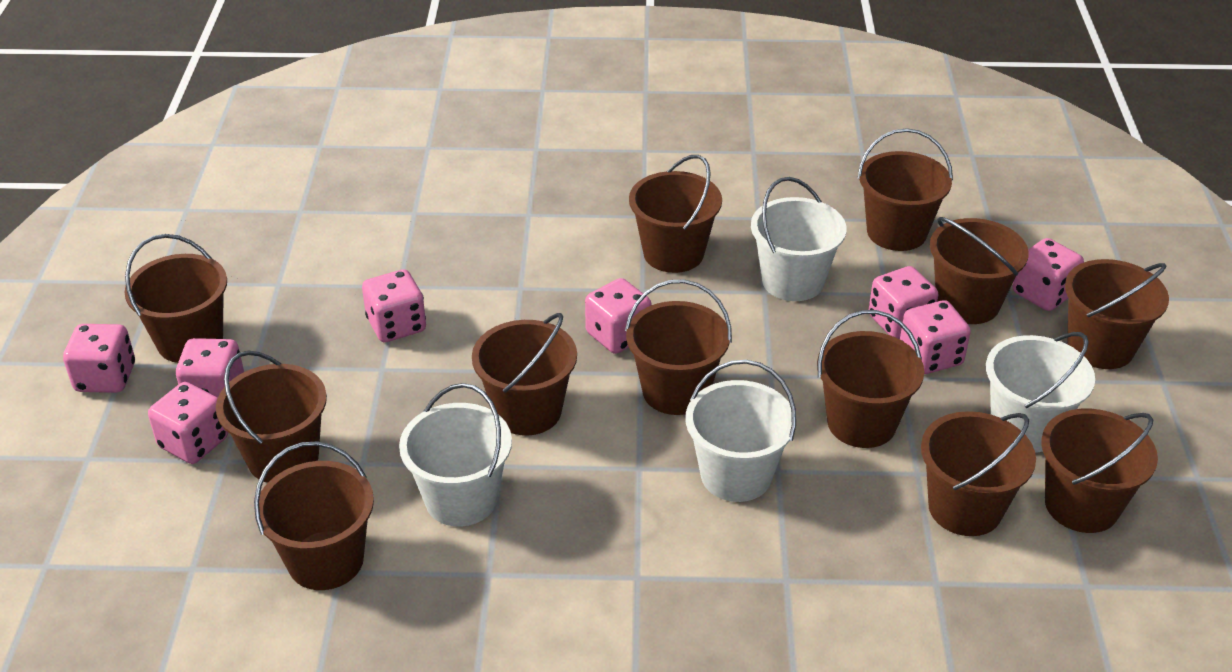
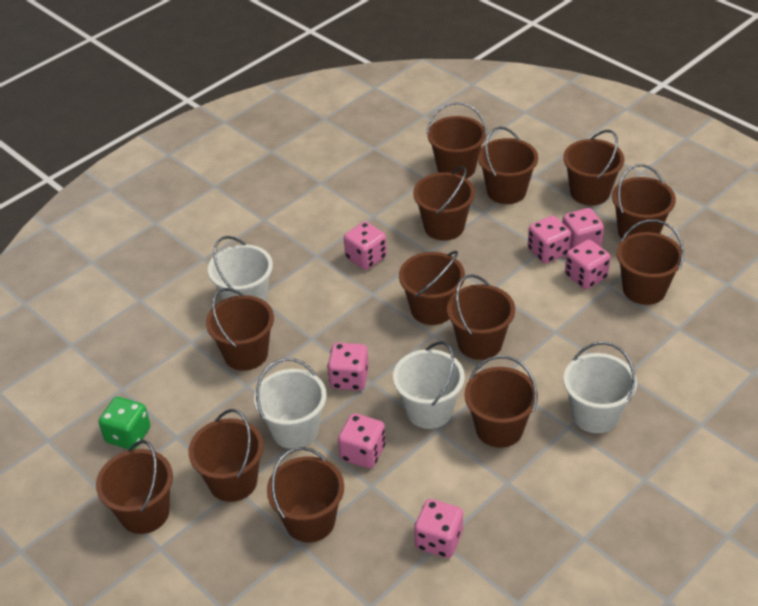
brown bucket: [124,234,227,363] [216,351,327,483] [254,441,374,590] [472,313,577,436] [625,279,732,415] [629,155,722,273] [817,310,924,448] [857,128,953,251] [921,411,1036,536] [930,217,1029,324] [1041,409,1158,533] [1065,259,1169,369] = 12 -> [96,440,173,534] [188,409,264,502] [206,288,274,371] [267,447,344,542] [399,251,465,325] [413,166,475,241] [427,102,487,178] [447,274,515,360] [465,356,538,448] [478,126,538,204] [563,130,624,205] [612,164,676,239] [616,220,684,305] = 13
green dice: none = 0 -> [99,397,150,450] = 1
pink dice: [63,324,135,393] [148,382,228,464] [176,338,244,398] [362,269,426,342] [585,278,652,354] [869,266,939,339] [900,300,971,374] [1012,238,1084,311] = 8 -> [328,343,369,391] [338,413,386,468] [344,222,387,270] [414,499,463,558] [528,215,571,264] [562,208,604,249] [565,240,610,289] = 7

